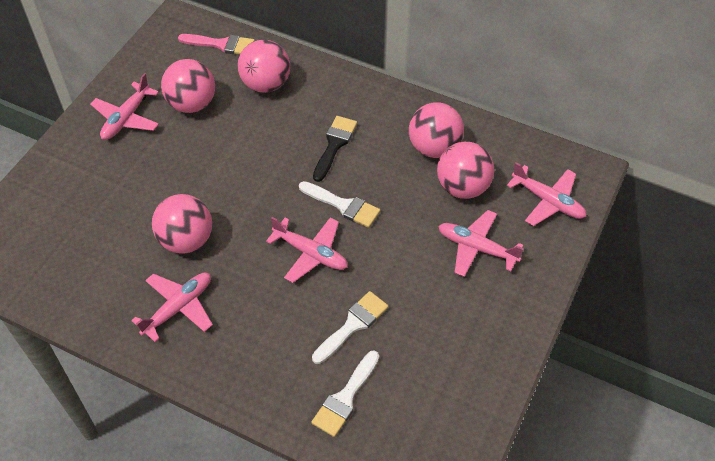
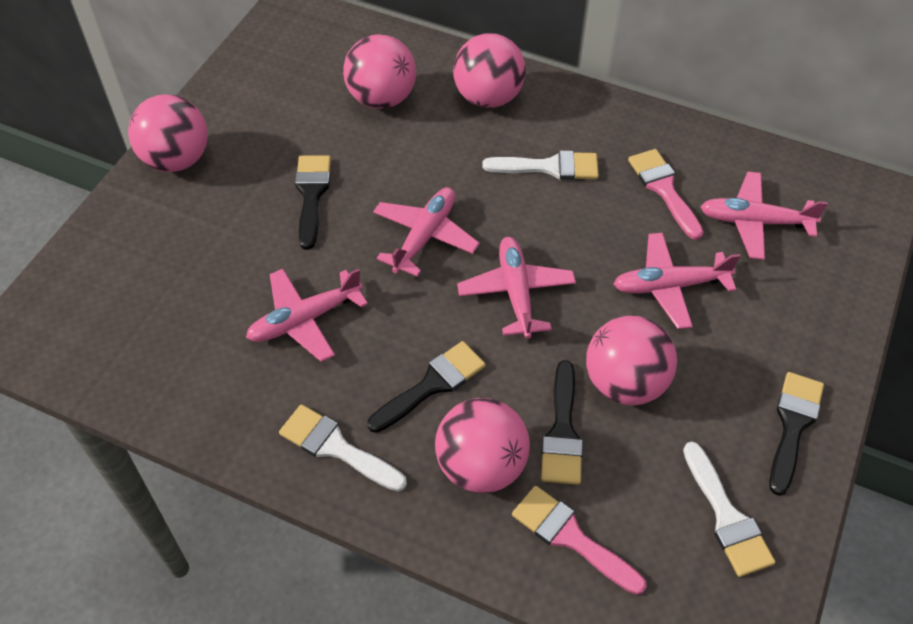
black brush: [313,116,357,182] = 1 -> [295,155,331,250] [367,341,486,433] [541,360,583,485] [769,372,824,496] = 4
pink brush: [178,34,255,54] = 1 -> [512,486,647,595] [628,149,704,240] = 2

